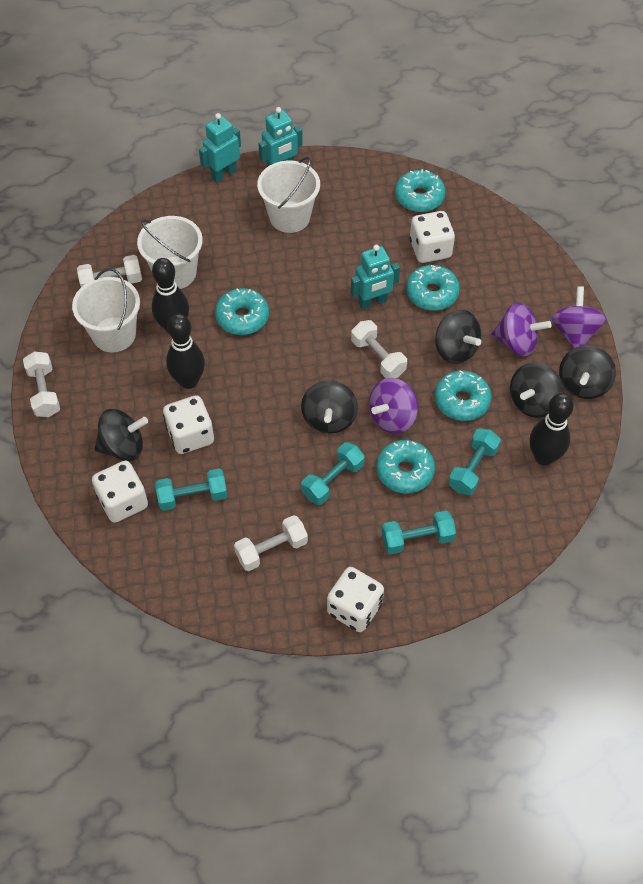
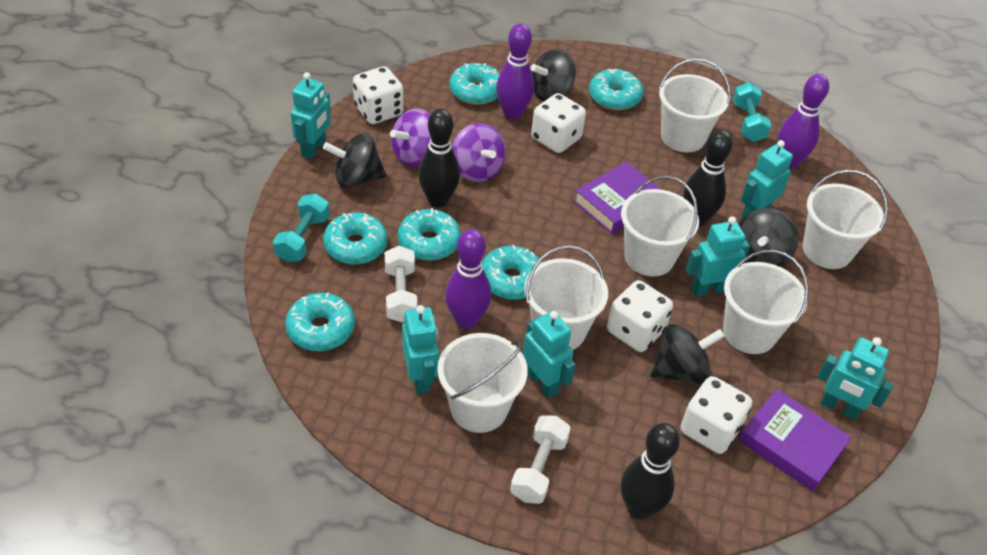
black spinning top: [95,409,148,461] [301,380,358,434] [435,310,481,364] [510,362,563,418] [559,345,616,399] = 5 -> [323,133,386,188] [531,49,576,101] [650,324,725,385] [739,208,799,267] = 4
purple book: none = 0 -> [574,162,662,234] [738,389,852,492] = 2
purple bowling pin: none = 0 -> [445,229,491,329] [496,23,534,119] [778,74,829,168] = 3
purple spinning top: [369,378,418,434] [491,302,552,356] [551,286,607,349] = 3 -> [390,108,431,167] [452,123,506,182] = 2
turquoise donut: [215,288,269,335] [376,440,435,494] [395,169,446,212] [406,265,460,310] [435,370,492,421] = 5 -> [285,293,355,351] [323,213,387,264] [398,208,461,261] [450,63,500,105] [482,245,542,300] [589,69,643,110] = 6
turquoise dumbbell: [155,468,227,511] [301,442,365,505] [382,511,456,554] [449,428,501,495] = 4 -> [273,193,330,262] [733,82,771,142] = 2
turquoise robot: [199,113,241,183] [258,107,303,167] [351,245,400,310] = 3 -> [291,72,331,159] [402,305,439,394] [523,311,576,398] [686,216,750,297] [741,140,793,218] [817,337,894,420] = 6
white bucket: [72,268,140,352] [137,216,203,289] [257,157,320,233] = 3 -> [437,333,528,433] [524,245,608,350] [621,176,699,277] [659,58,731,152] [723,250,809,354] [803,170,888,269] = 6
white dumbbell: [23,351,60,417] [77,255,142,287] [234,515,308,571] [351,320,407,378] = 4 -> [385,246,417,323] [510,415,571,504] = 2

